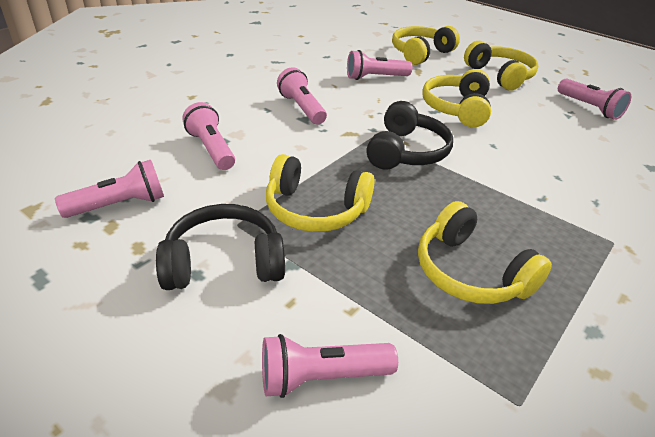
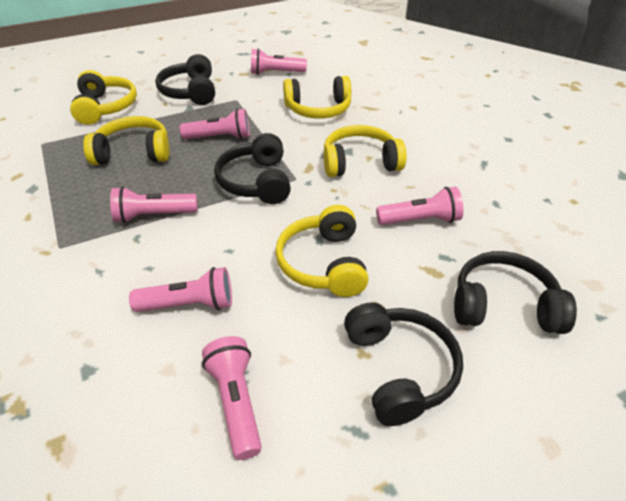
black headphones: [156,204,285,290] [366,101,453,170] = 2 -> [155,54,215,105] [214,133,291,204] [344,302,463,426] [454,251,577,334] = 4

